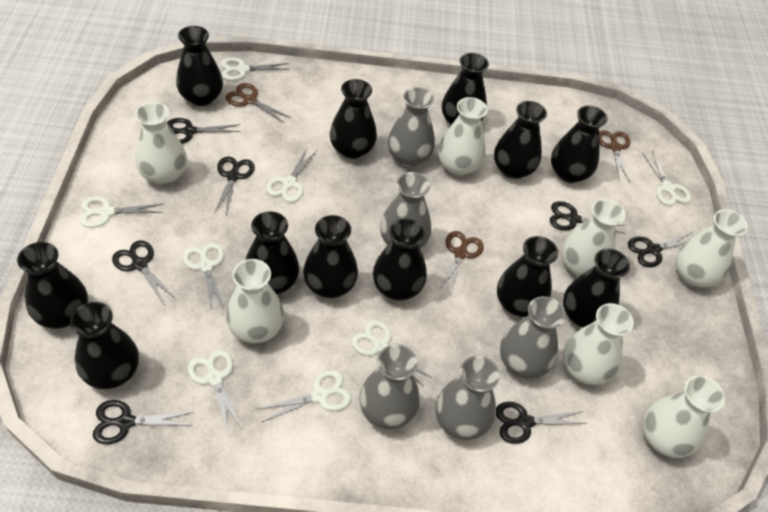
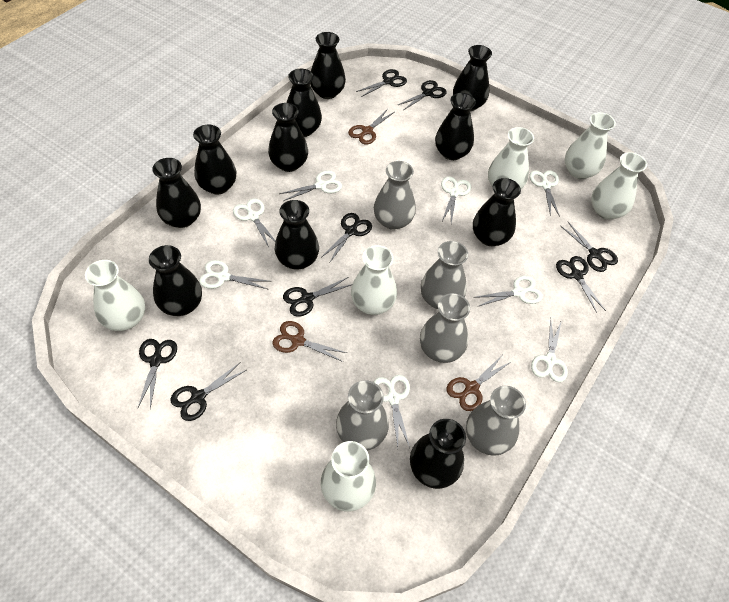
black scissors: [93,400,194,444] [112,240,176,304] [167,118,241,144] [214,157,255,215] [496,401,588,444] [550,201,625,234] [628,232,693,267] = 7 -> [138,339,177,409] [170,363,246,421] [283,277,353,317] [322,213,372,262] [356,69,407,97] [398,80,447,110] [556,256,606,313] [561,222,618,272] = 8
black vase: [17,242,88,329] [70,302,139,389] [176,26,223,106] [245,211,299,294] [303,215,358,298] [330,79,377,159] [373,218,427,300] [442,53,489,125] [494,101,547,179] [497,236,558,317] [551,105,608,183] [563,248,630,327] = 12 -> [149,245,202,316] [152,158,201,228] [193,125,236,194] [268,103,308,172] [275,200,319,270] [286,69,322,137] [310,32,346,99] [410,419,466,489] [435,93,476,160] [453,45,492,111] [473,178,521,246] = 11
white vase: [135,102,187,185] [226,259,284,343] [438,97,488,176] [562,199,625,277] [563,303,634,385] [642,376,725,458] [675,209,748,287] = 7 -> [85,260,145,331] [321,441,376,512] [351,245,397,315] [488,127,534,189] [565,112,616,179] [591,152,647,220] = 6

